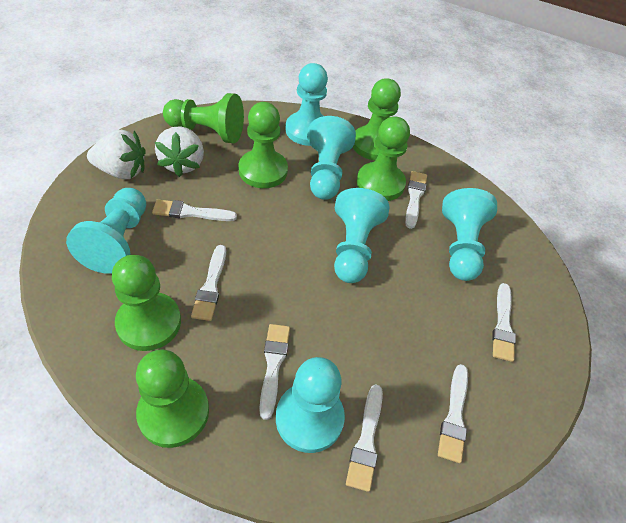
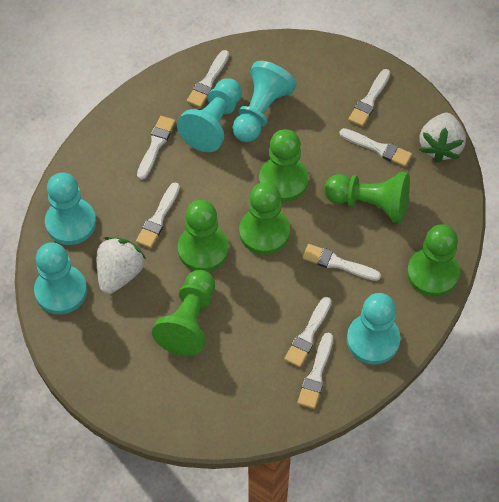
turquoise pawn: [66,188,146,274] [276,357,345,453] [285,63,328,146] [307,116,356,200] [334,188,389,283] [442,188,497,281] = 6 -> [34,242,87,314] [45,173,96,245] [177,78,242,152] [232,61,297,142] [347,293,400,365] = 5
white brush: [152,199,237,221] [191,245,226,321] [259,324,290,420] [346,384,383,492] [405,171,427,229] [438,364,468,463] [492,283,516,362] = 7 -> [136,182,180,248] [137,116,175,180] [187,50,229,108] [284,297,331,367] [297,333,333,409] [302,244,381,281] [339,128,412,167] [348,69,390,126] = 8

